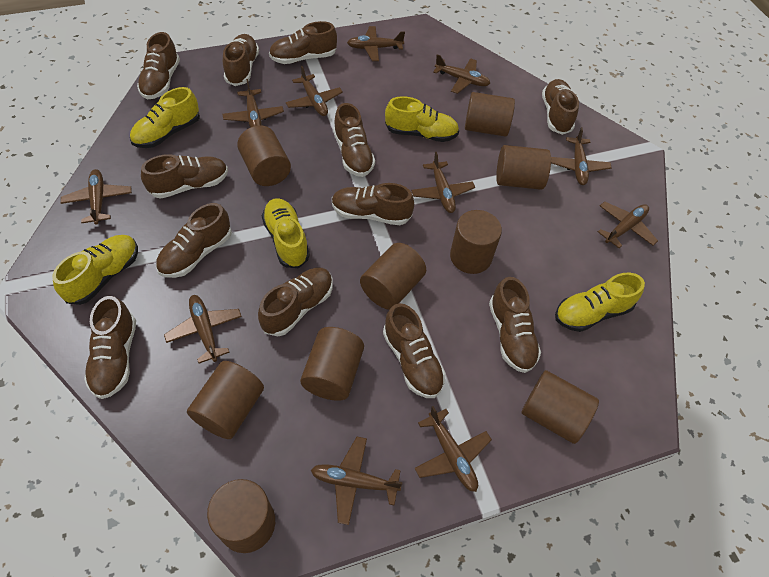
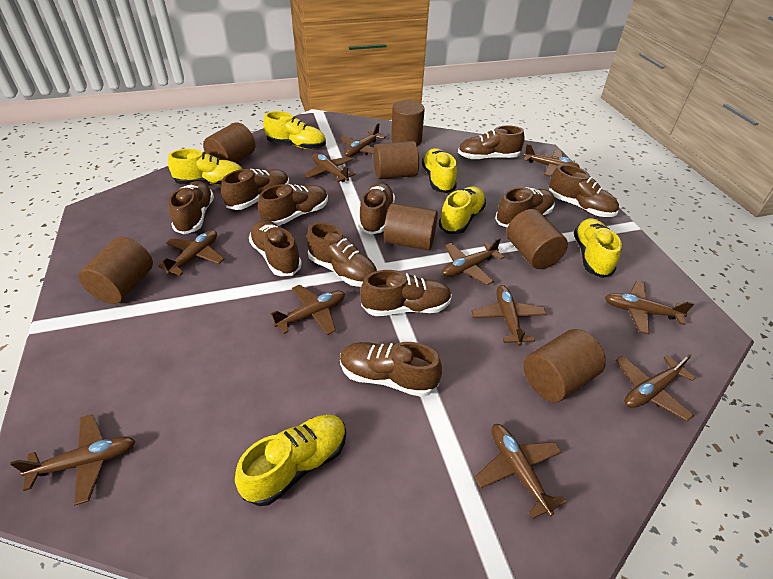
brown cylinder: [187,361,264,439] [207,479,275,553] [237,125,291,186] [300,327,364,401] [360,243,426,310] [450,210,502,274] [465,92,515,137] [496,145,551,190] [522,370,599,444] = 9 -> [78,237,153,304] [203,122,255,163] [373,141,419,179] [384,203,438,250] [391,100,425,146] [506,209,568,269] [523,329,606,402] = 7
brown shoe: [84,296,136,399] [137,32,180,99] [141,154,228,198] [156,203,232,278] [223,34,259,86] [258,268,333,336] [269,21,337,64] [332,183,414,225] [333,103,375,177] [383,303,445,398] [489,277,541,373] [542,79,579,135] = 12 -> [168,181,214,234] [221,169,289,210] [249,220,302,276] [258,184,328,226] [307,222,377,287] [340,342,442,397] [359,182,395,235] [360,270,452,316] [458,126,525,160] [495,187,555,227] [549,164,619,217] = 11
yellow shoe: [52,235,138,305] [130,87,200,148] [262,198,310,268] [385,96,459,142] [555,273,645,332] = 5 -> [168,149,242,185] [235,414,346,506] [263,111,326,149] [422,148,457,193] [439,186,486,234] [574,218,622,278] = 6

